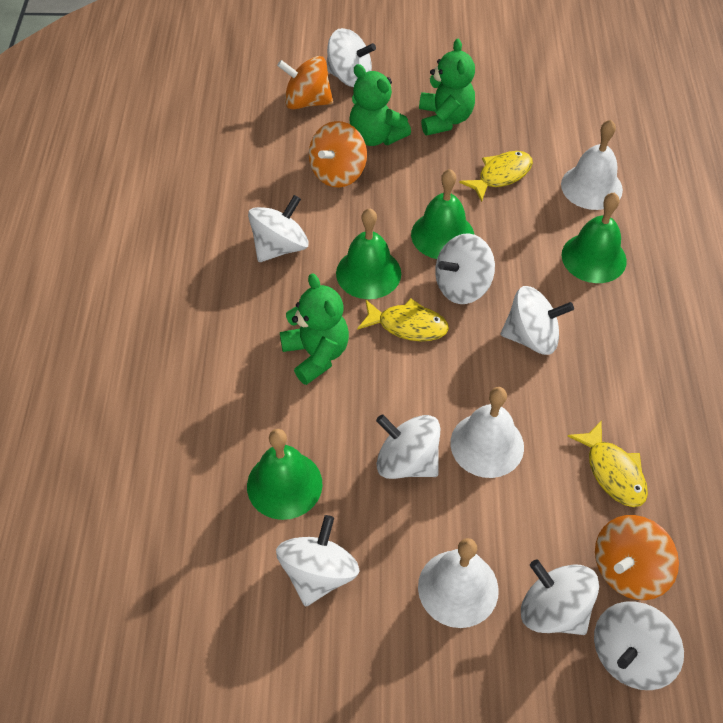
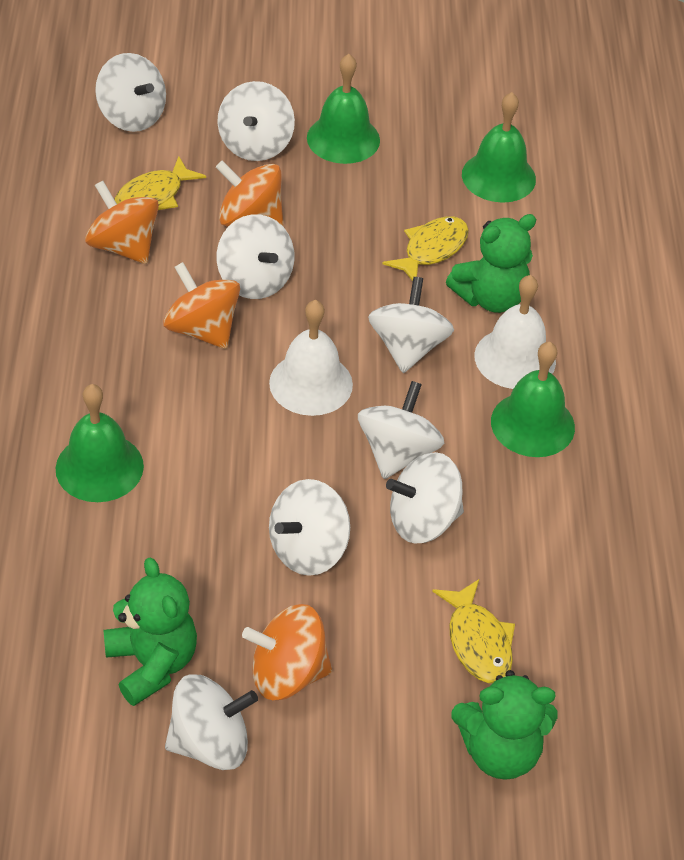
orange spinning top: [277,56,333,109] [309,121,367,188] [595,515,679,600] = 3 -> [85,181,159,264] [163,262,240,349] [216,161,283,226] [242,604,332,700] = 4
white bell: [418,538,499,628] [450,387,524,478] [561,120,623,210] = 3 -> [269,300,353,416] [474,275,556,389] = 2

